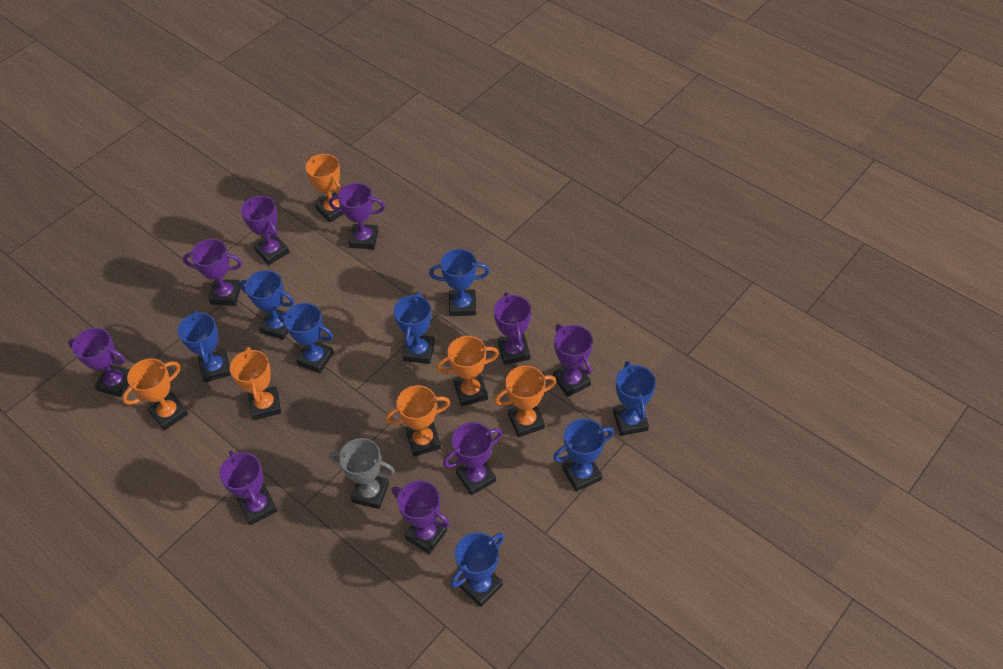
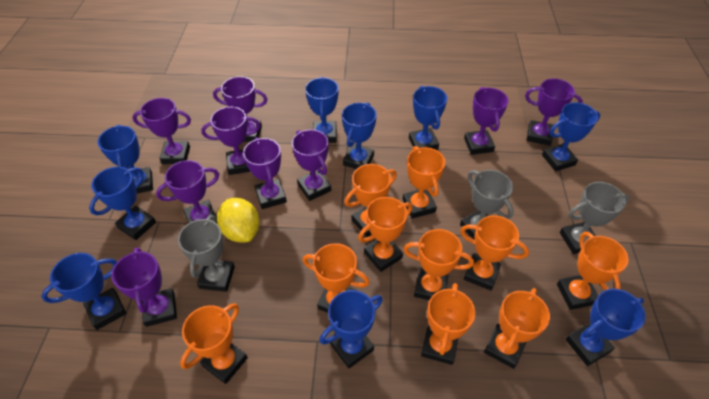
blue trophy: [178,310,231,383] [239,270,294,340] [278,303,334,373] [393,292,435,364] [429,249,490,316] [451,532,504,607] [553,419,614,492] [613,361,656,436] = 8 -> [41,253,126,330] [89,167,156,240] [97,125,153,194] [305,77,339,143] [319,290,383,368] [342,103,377,169] [409,86,447,150] [542,102,600,171] [566,288,646,366] = 9
grey trophy: [329,438,395,509] = 1 -> [178,215,235,292] [460,170,514,240] [560,182,630,254] = 3
orange trophy: [122,358,188,430] [230,347,281,420] [305,154,344,222] [385,385,450,457] [436,336,499,407] [494,365,556,437] = 6 -> [180,303,248,384] [303,243,370,313] [345,164,397,237] [358,197,413,272] [403,146,445,219] [403,229,474,300] [421,283,475,365] [460,215,529,291] [484,288,550,369] [557,232,629,310] = 10
yellow lemon: none = 0 -> [217,198,260,243] = 1

